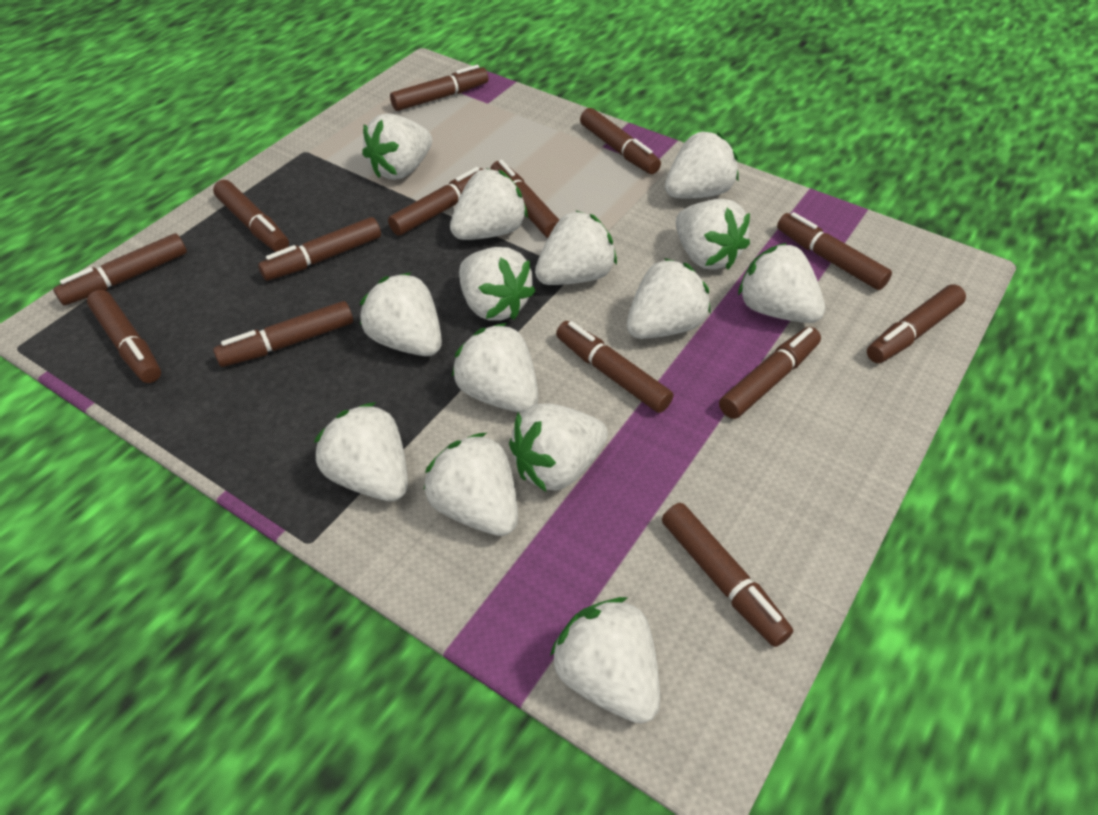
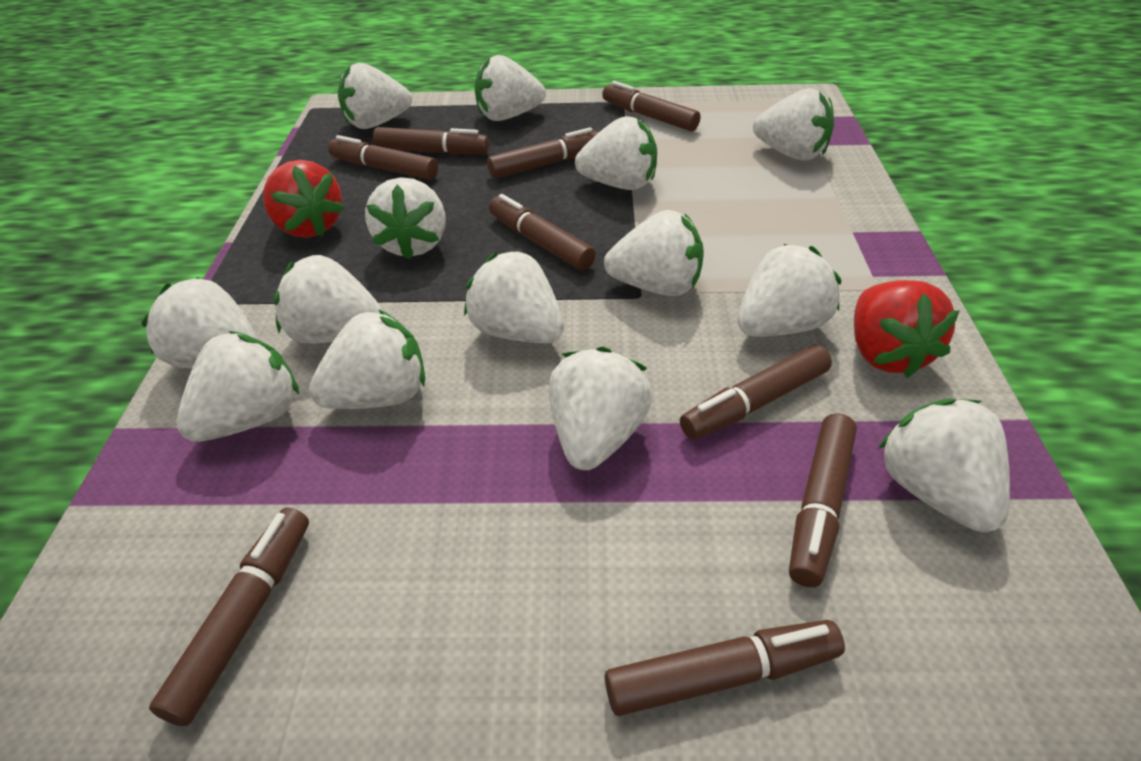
brown marker: [53,234,187,305] [87,290,161,383] [213,180,289,252] [213,301,353,367] [258,217,381,281] [388,167,483,236] [390,65,488,111] [490,160,559,238] [556,321,673,413] [580,108,661,174] [662,503,793,647] [719,327,821,419] [777,212,892,290] [867,285,966,363] = 14 -> [149,507,309,726] [328,135,438,180] [373,127,489,155] [487,127,599,178] [489,194,596,270] [602,81,701,131] [605,620,845,716] [680,345,832,440] [789,413,857,587] = 9
red strawberry: none = 0 -> [263,160,345,238] [854,280,960,378] = 2

